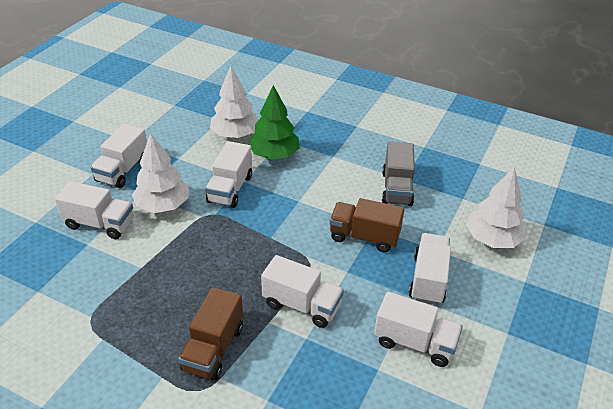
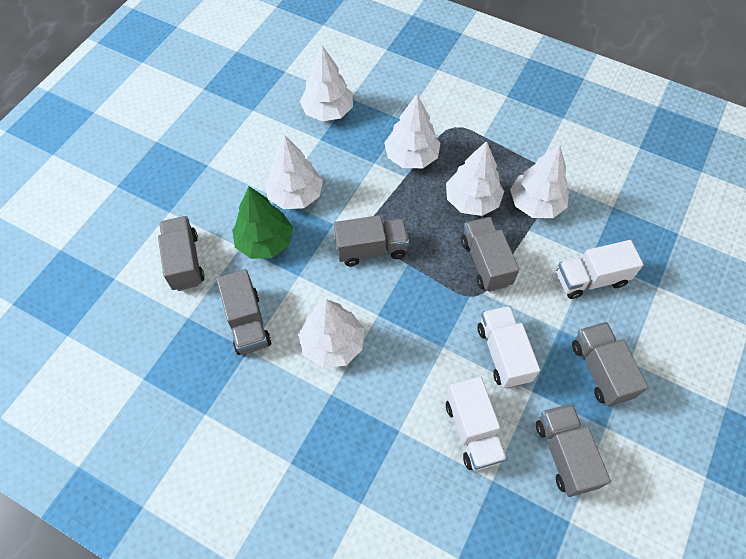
brown truck: [178,287,243,380] [329,198,404,252] = 2 -> none = 0
grey truck: [382,142,415,206] = 1 -> [158,216,205,291] [217,269,271,355] [334,215,409,266] [461,217,519,292] [536,404,611,497] [572,322,648,407] = 6
white tree: [132,133,189,213] [210,66,258,138] [466,167,526,248] = 3 -> [265,135,323,209] [299,299,364,368] [300,45,353,122] [384,94,440,168] [446,141,504,216] [510,145,569,218] = 6
white truck: [55,181,134,239] [90,124,147,188] [205,141,252,208] [261,255,344,328] [374,291,463,367] [409,233,451,305] = 6 -> [446,377,507,471] [478,306,540,388] [557,240,644,299] = 3

